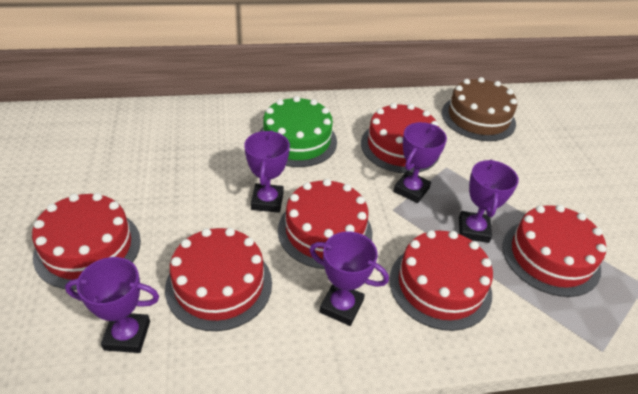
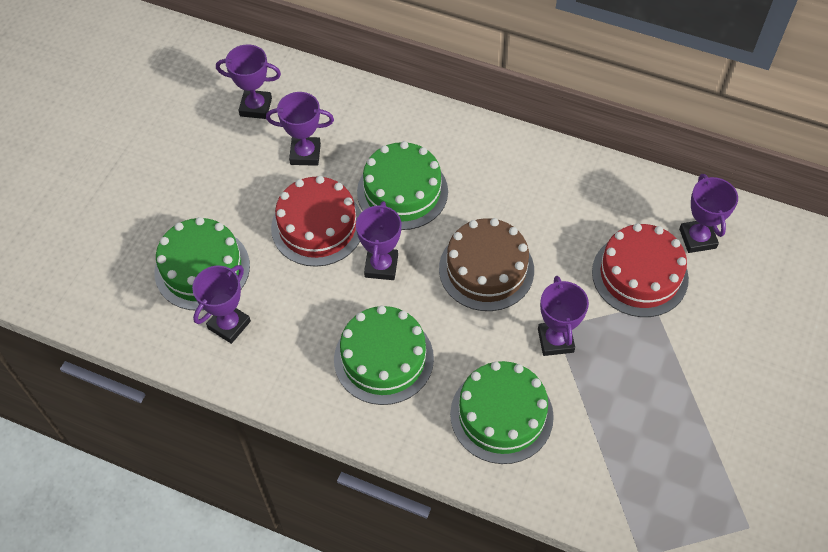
green cake: [259,96,337,167] = 1 -> [155,217,250,311] [334,306,434,405] [357,141,448,230] [450,361,554,464] = 4
purple trophy: [65,257,159,353] [244,130,290,213] [310,231,389,326] [393,122,447,203] [459,160,519,243] = 5 -> [192,265,251,344] [216,45,281,119] [266,92,334,166] [356,201,401,280] [538,276,589,356] [679,174,738,253] = 6
red cake: [32,193,141,290] [165,228,272,331] [278,179,372,269] [361,103,440,173] [389,230,493,331] [502,205,606,297] = 6 -> [271,176,361,267] [592,223,689,317] = 2

